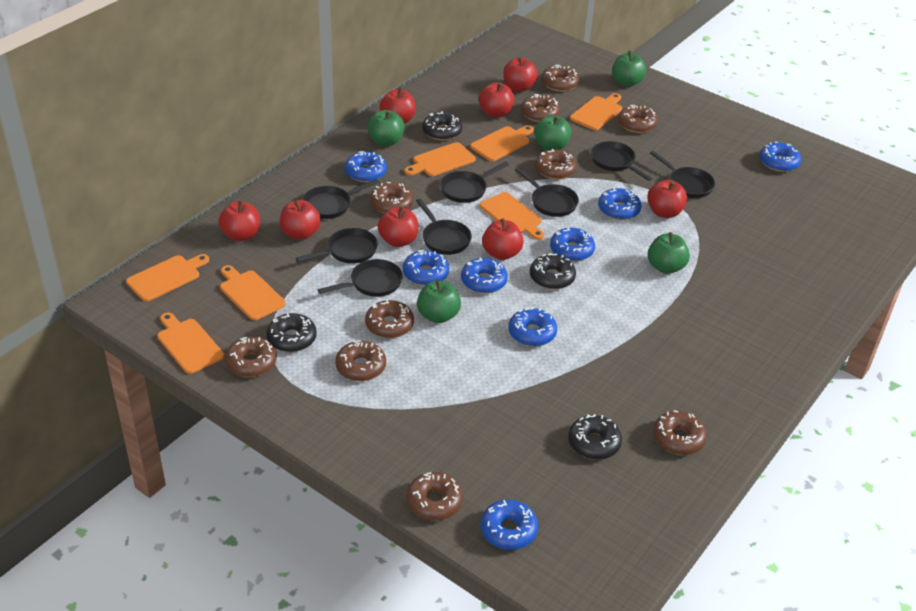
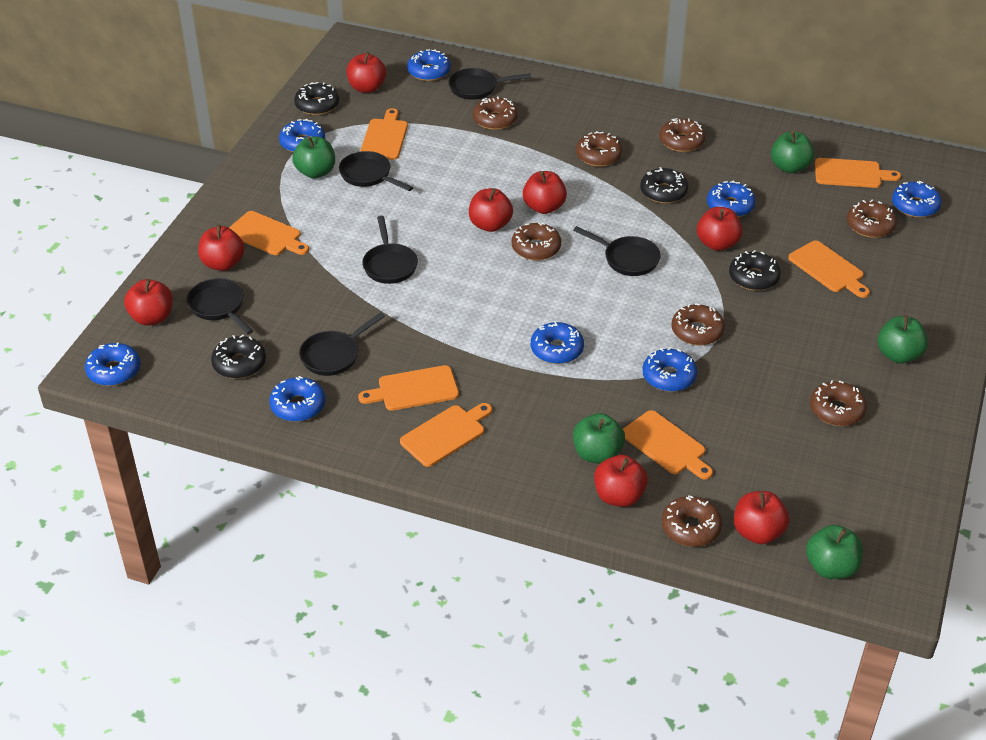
black pan: [296,228,378,264] [303,179,379,219] [318,259,403,297] [416,199,472,255] [440,162,509,203] [515,167,579,217] [591,141,653,181] [650,151,715,198] = 8 -> [187,278,253,335] [299,312,385,376] [339,151,413,191] [362,215,418,284] [448,68,531,100] [573,226,661,276] = 6
brown donut: [225,337,277,377] [335,340,386,381] [365,299,414,338] [370,182,414,214] [406,472,463,521] [521,94,560,122] [535,149,577,180] [542,65,579,92] [618,105,658,133] [653,410,707,455] = 10 -> [473,96,518,130] [512,222,561,261] [576,131,622,167] [659,118,706,152] [662,495,722,547] [671,303,725,345] [810,380,867,426] [847,200,897,238] = 8

